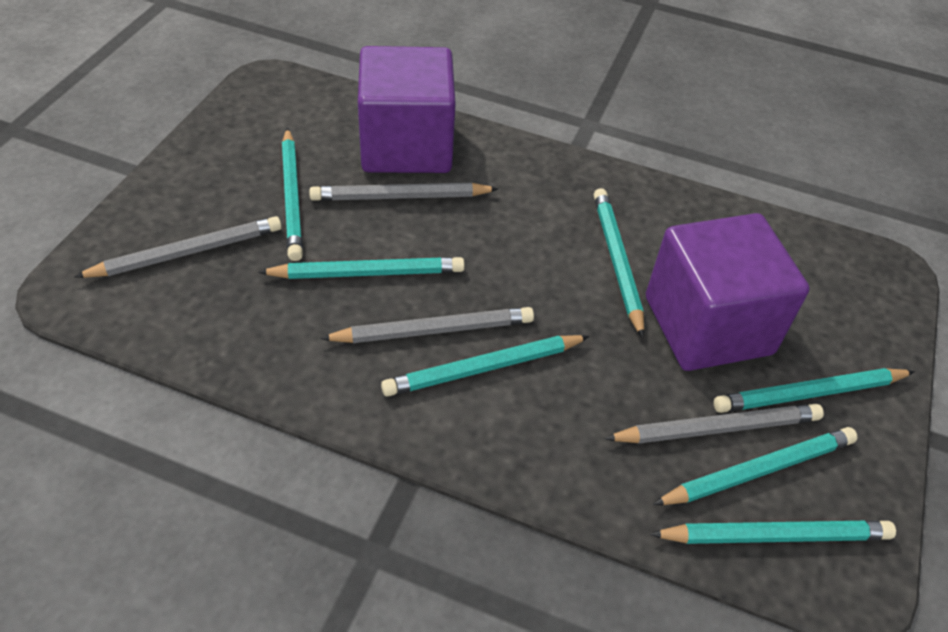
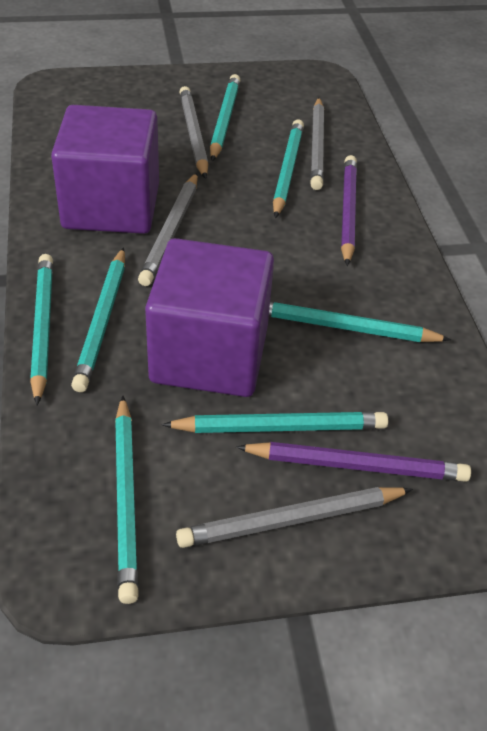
purple pencil: none = 0 -> [236,442,471,482] [341,155,357,266] = 2

